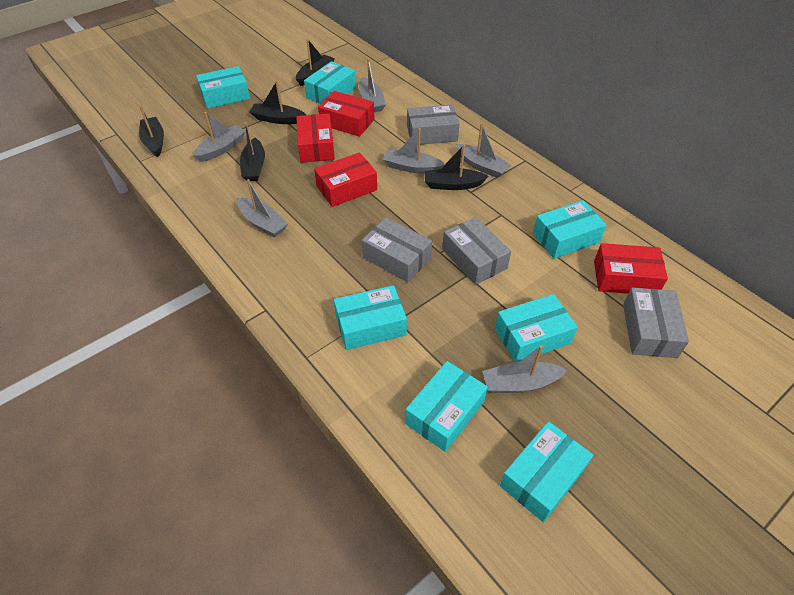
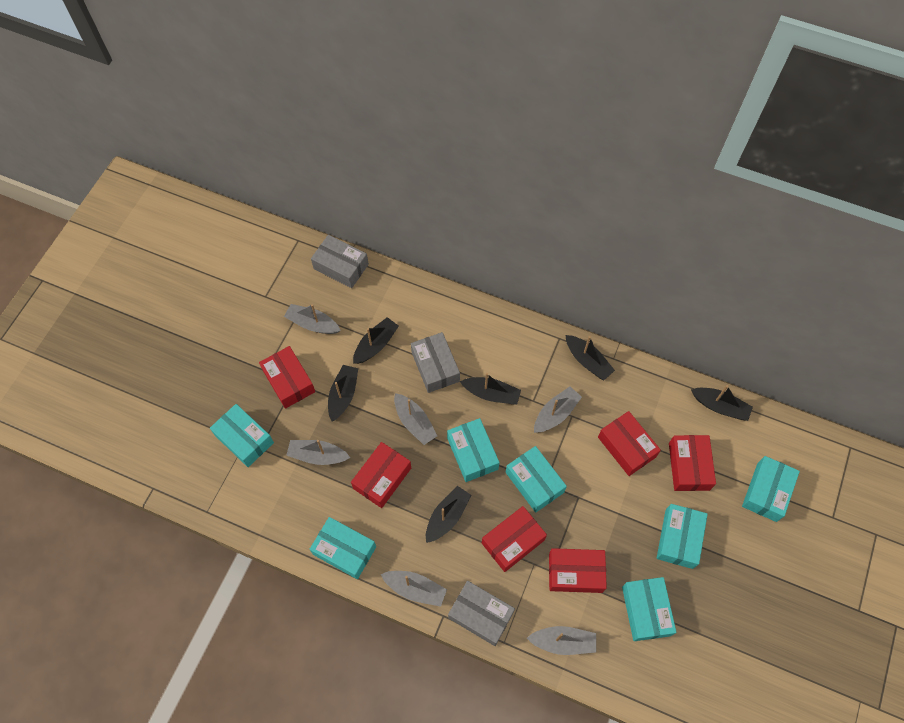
black boat: [139,105,164,157] [240,122,265,181] [249,80,306,124] [296,39,335,86] [424,144,488,190] = 5 -> [328,365,358,422] [353,317,399,364] [426,486,471,543] [460,373,521,405] [566,335,615,380] [691,385,753,421] = 6
grey box: [362,217,432,282] [407,104,460,145] [442,217,511,285] [623,287,689,358] = 4 -> [311,235,369,288] [411,332,460,393] [448,581,515,646] = 3
red box: [296,114,335,163] [314,152,377,207] [318,91,374,137] [594,243,668,294] = 4 -> [259,346,315,409] [351,442,411,508] [482,506,547,572] [549,548,607,593] [598,411,661,476] [669,435,716,491] = 6

